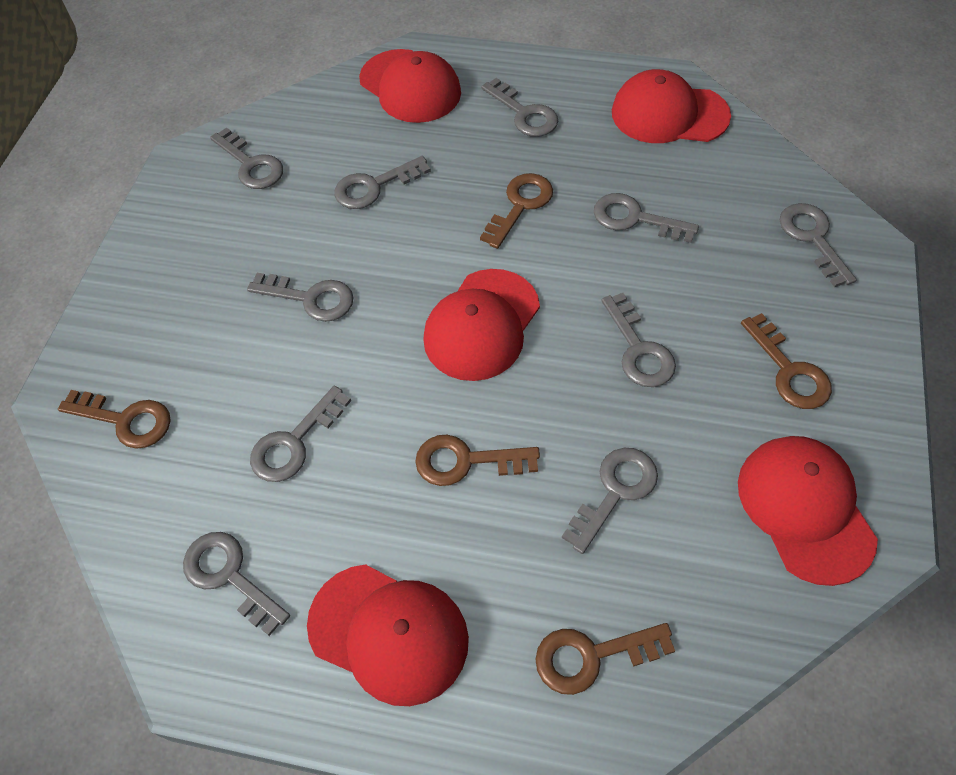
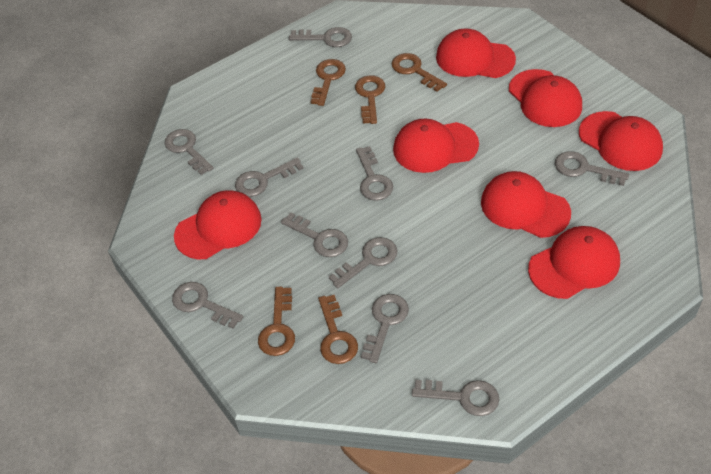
red cap: [307,564,469,706] [359,49,461,123] [423,269,540,381] [612,69,731,143] [738,436,878,586] = 5 -> [174,190,262,259] [393,119,479,173] [436,28,516,78] [481,171,571,238] [509,69,582,127] [528,226,620,299] [579,111,663,171] = 7

